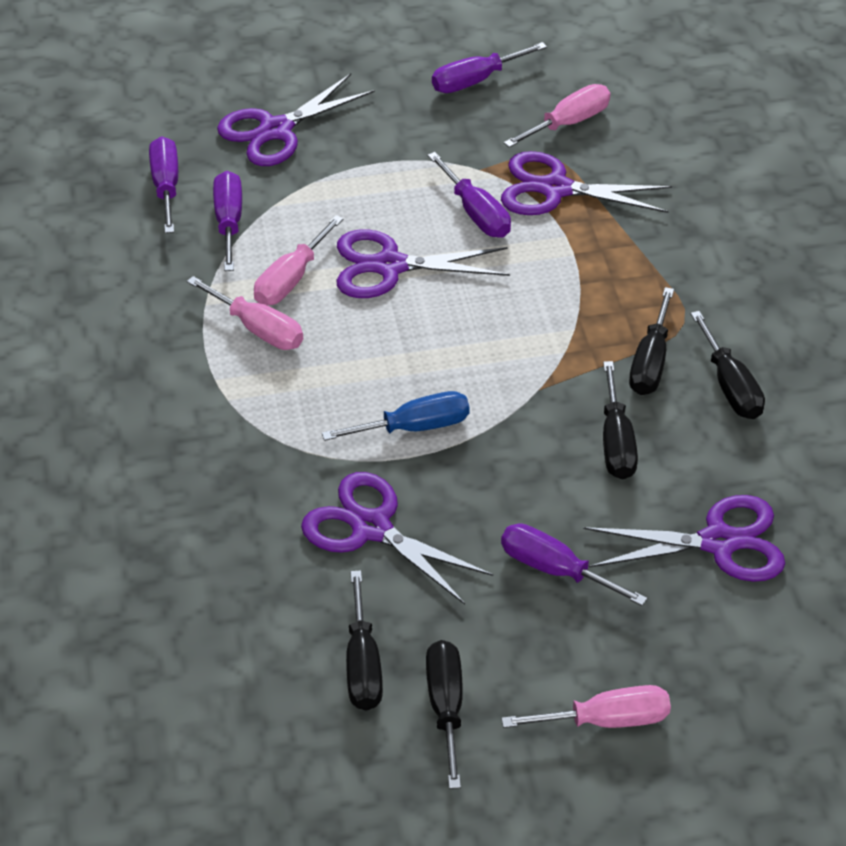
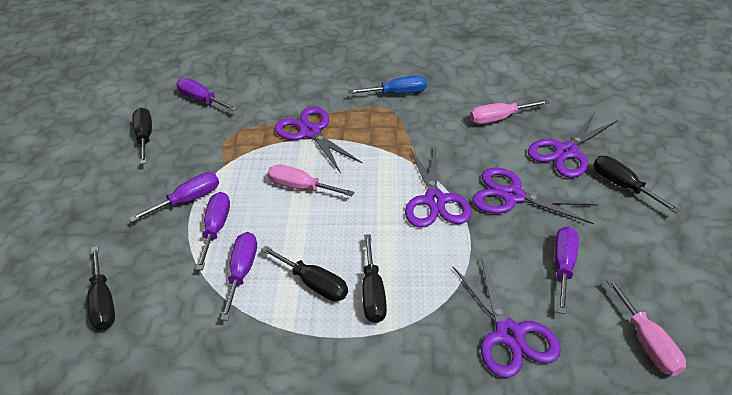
pink screwdriver: [187,276,303,350] [254,215,343,305] [501,685,671,728] [504,84,610,148] = 4 -> [267,164,354,196] [470,99,550,124] [606,278,686,376] = 3

